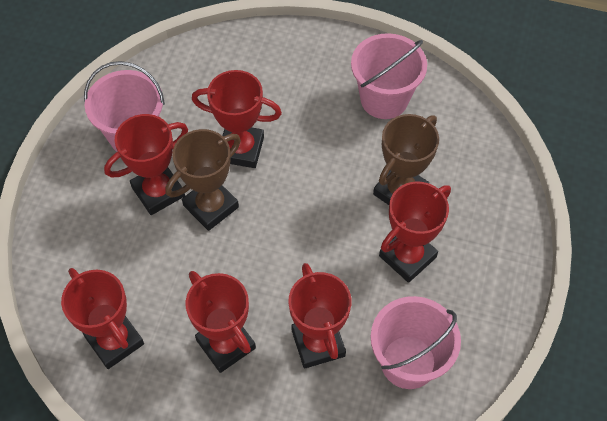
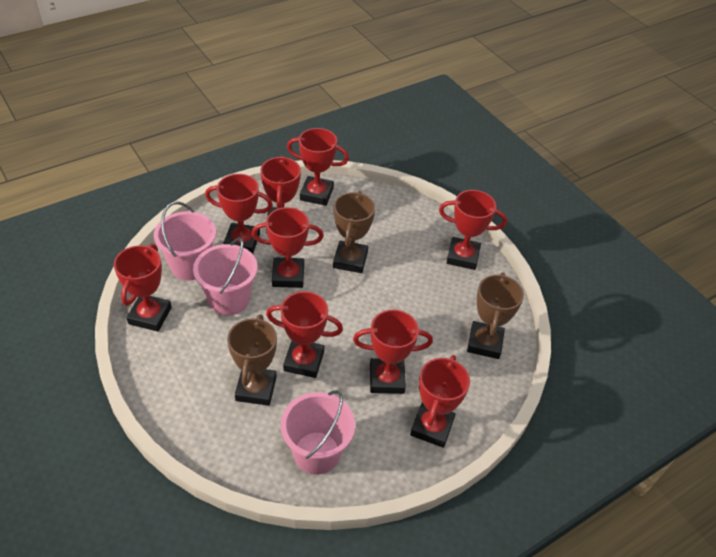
brown trophy: [166,129,241,231] [373,114,439,205] = 2 -> [227,315,277,406] [333,191,375,273] [467,272,524,359] = 3
red trophy: [61,268,144,369] [104,114,188,215] [186,271,256,373] [192,70,282,168] [288,263,351,369] [379,182,451,283] = 6 -> [114,244,172,331] [205,174,273,254] [252,207,324,288] [260,156,301,233] [266,291,343,378] [287,128,349,206] [353,310,433,394] [410,355,470,448] [439,190,507,270] = 9

